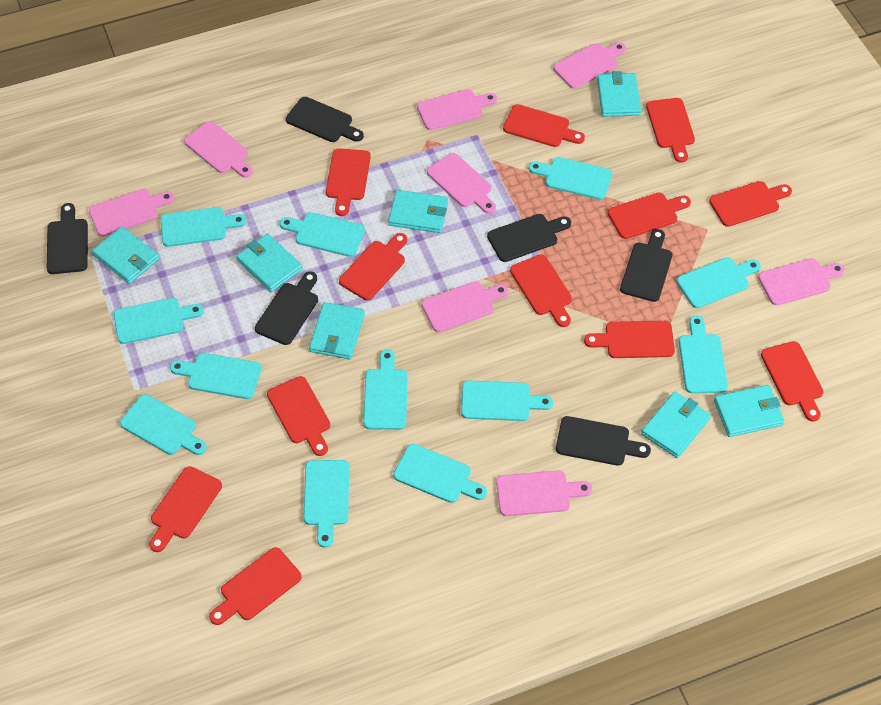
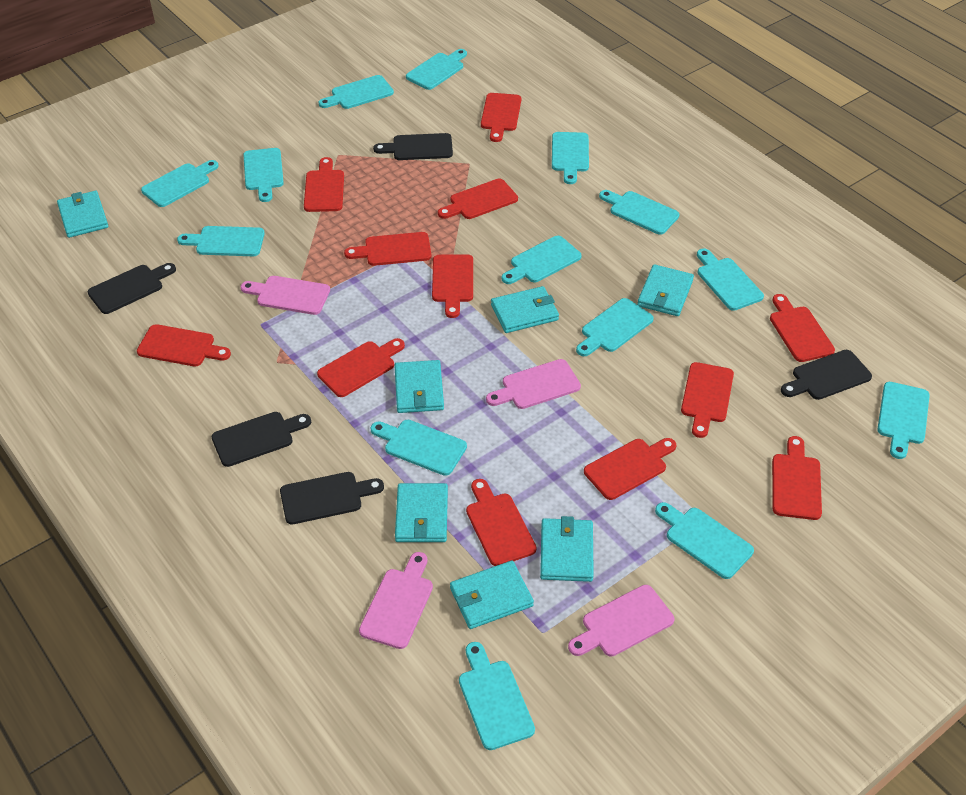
black cutting board: [47,203,88,274] [255,271,318,345] [286,97,364,142] [487,214,571,262] [556,416,651,466] [620,229,672,302] = 6 -> [88,263,176,314] [211,412,311,467] [280,472,384,524] [373,133,453,160] [781,350,872,400] = 5
pink cutting board: [89,189,175,236] [184,121,253,178] [417,89,497,130] [421,281,508,332] [427,153,496,214] [496,470,592,516] [553,42,626,89] [758,258,845,305] = 8 -> [241,276,330,315] [359,552,433,649] [486,359,581,409] [568,585,675,656] = 4
turquoise cutting board: [114,298,204,344] [120,394,207,455] [161,207,246,247] [170,353,262,399] [280,212,365,257] [303,460,349,548] [363,350,408,430] [393,444,487,503] [461,381,553,421] [529,157,612,200] [677,257,761,308] [679,315,728,394] = 12 -> [141,160,219,207] [177,226,265,256] [243,148,284,202] [318,75,394,109] [370,420,467,476] [406,49,467,90] [459,642,535,750] [502,236,582,284] [552,132,589,184] [576,298,654,356] [599,190,679,235] [655,502,754,579] [697,248,764,311] [877,382,930,459] = 14

